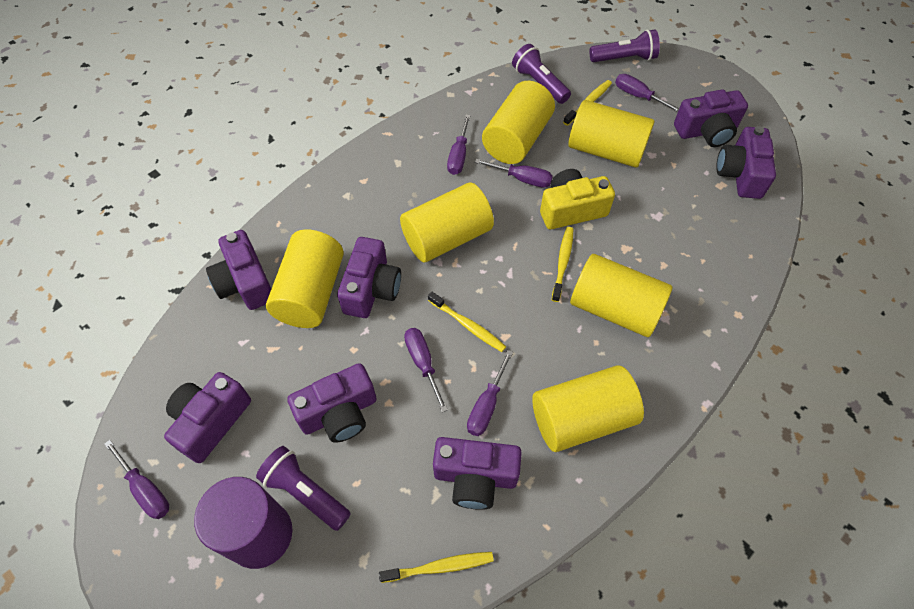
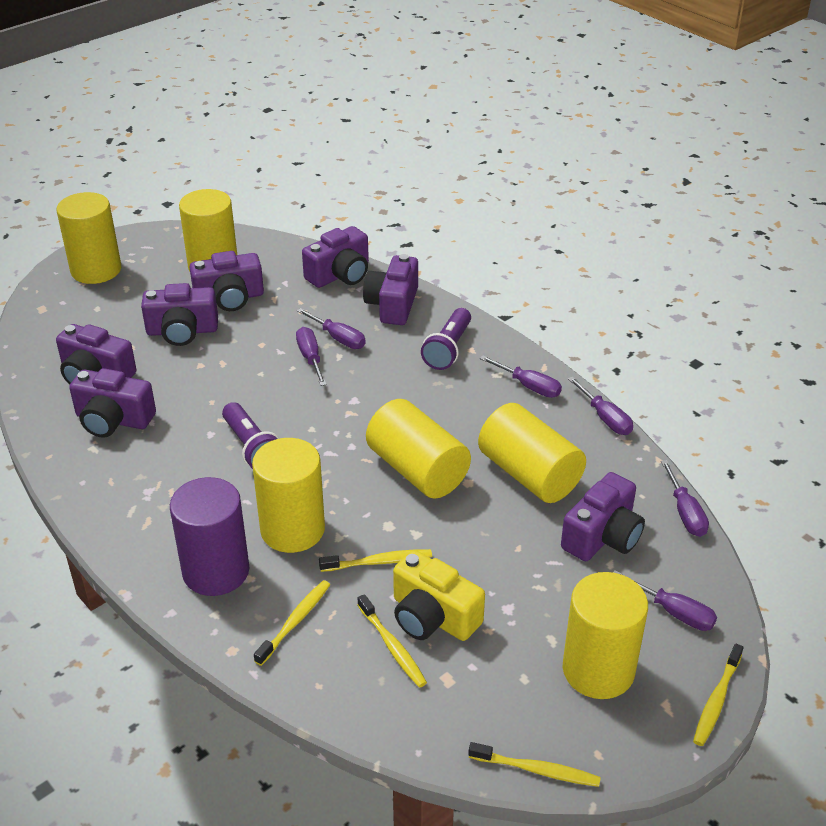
purple flashlight: [256,446,351,531] [512,44,571,104] [590,29,660,62] = 3 -> [222,402,279,469] [421,308,471,370] = 2
yellow toothbrush: [379,552,494,583] [428,292,506,352] [552,227,573,302] [563,80,612,126] = 4 -> [254,580,330,666] [319,549,432,572] [358,594,427,688] [468,742,601,787] [693,643,744,746] = 5

